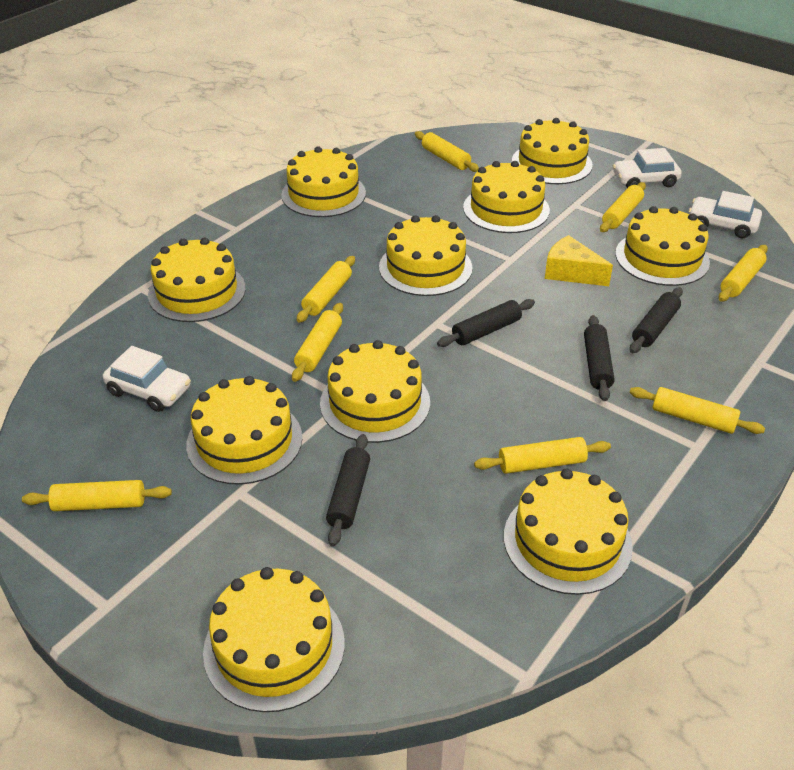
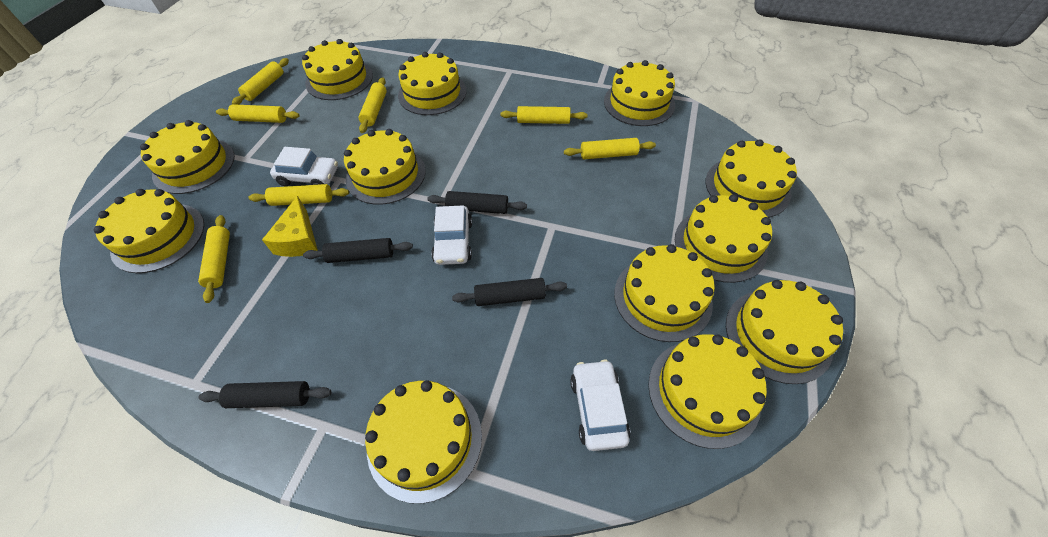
yellow cake: [148,237,246,322] [186,376,302,485] [203,567,345,712] [281,146,366,217] [320,340,430,443] [379,215,473,296] [463,161,550,233] [504,469,633,595] [512,118,593,184] [615,206,710,286] = 10 -> [94,189,204,273] [140,120,235,194] [302,39,373,100] [344,129,426,205] [365,380,482,504] [398,52,467,115] [604,60,675,126] [614,244,715,342] [648,334,767,449] [675,194,772,283] [706,139,797,218] [726,280,843,384] = 12
yellow rolling pin: [22,480,172,511] [292,303,343,382] [297,256,355,323] [415,131,479,172] [474,437,611,474] [600,182,646,232] [630,387,765,434] [719,245,768,302] = 8 -> [198,215,230,303] [216,104,300,123] [232,58,289,105] [248,184,349,206] [358,77,387,133] [500,106,587,124] [564,138,656,159] = 7

